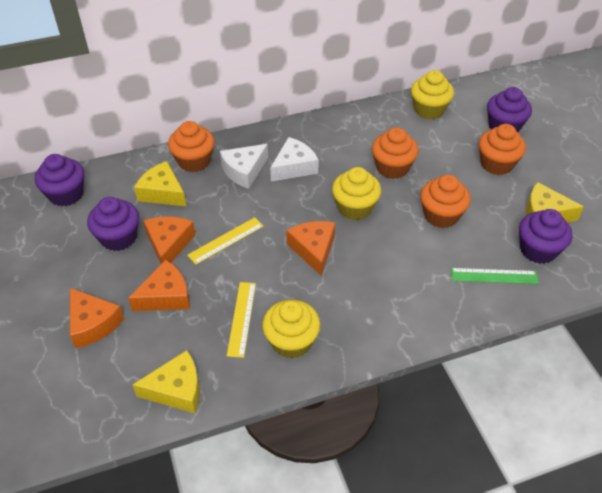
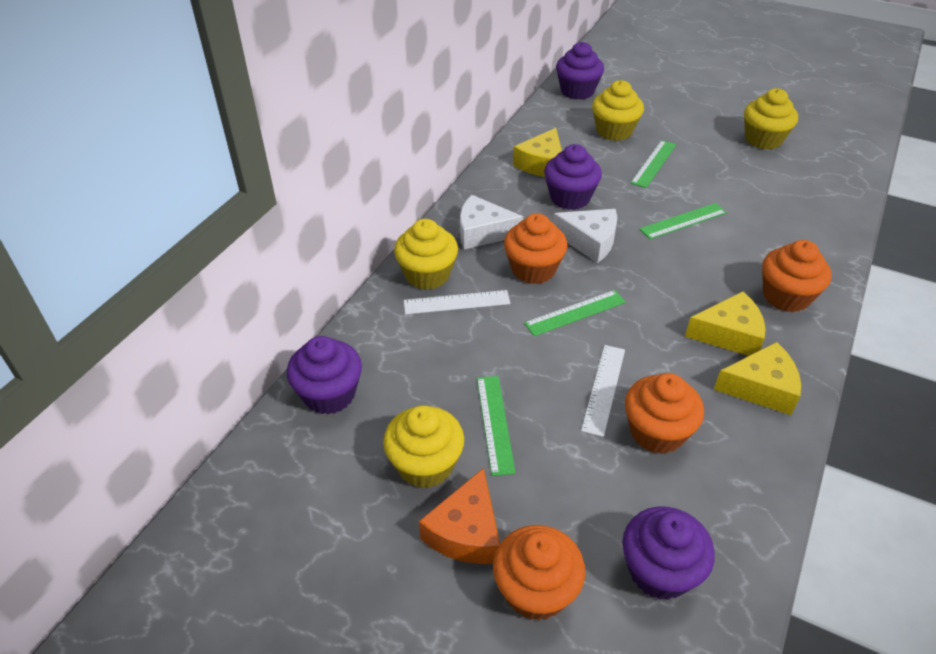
green ruler: [451,268,539,284] = 1 -> [477,376,516,476] [524,290,626,336] [631,140,676,188] [640,203,727,239] = 4
orange cheese: [70,288,124,348] [128,260,190,311] [143,217,195,264] [286,221,335,275] = 4 -> [419,468,500,564] = 1
white ruler: none = 0 -> [404,290,510,314] [581,345,625,437] = 2
yellow cupcake: [262,300,320,358] [332,167,381,220] [411,70,454,119] = 3 -> [383,406,464,488] [394,219,458,290] [592,80,644,141] [744,88,798,150] = 4
yellow ruler: [187,217,263,265] [227,282,256,358] = 2 -> none = 0

